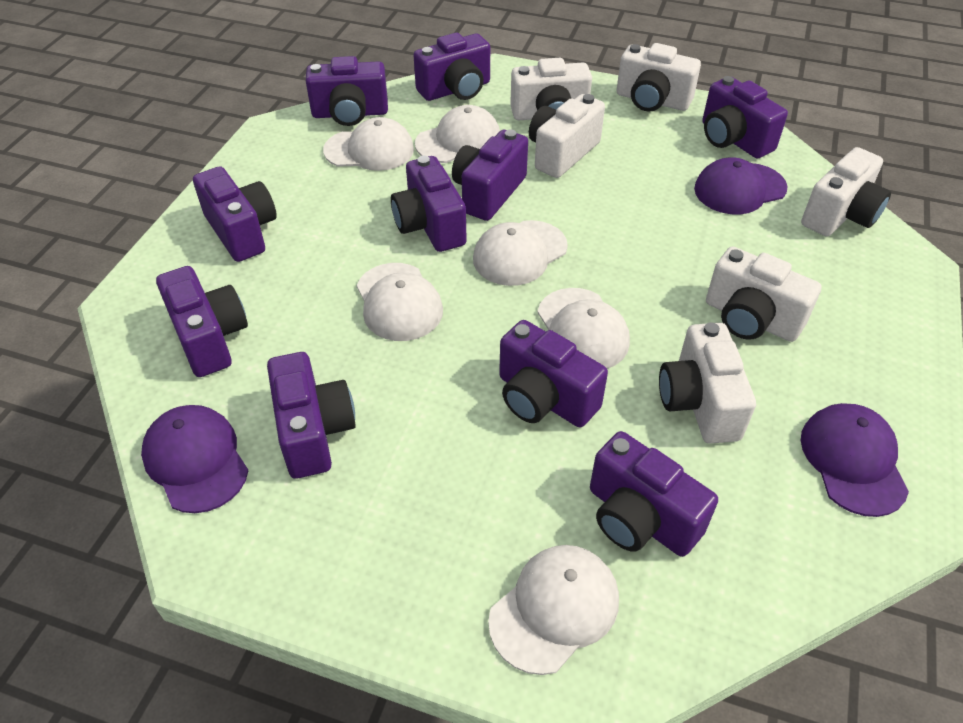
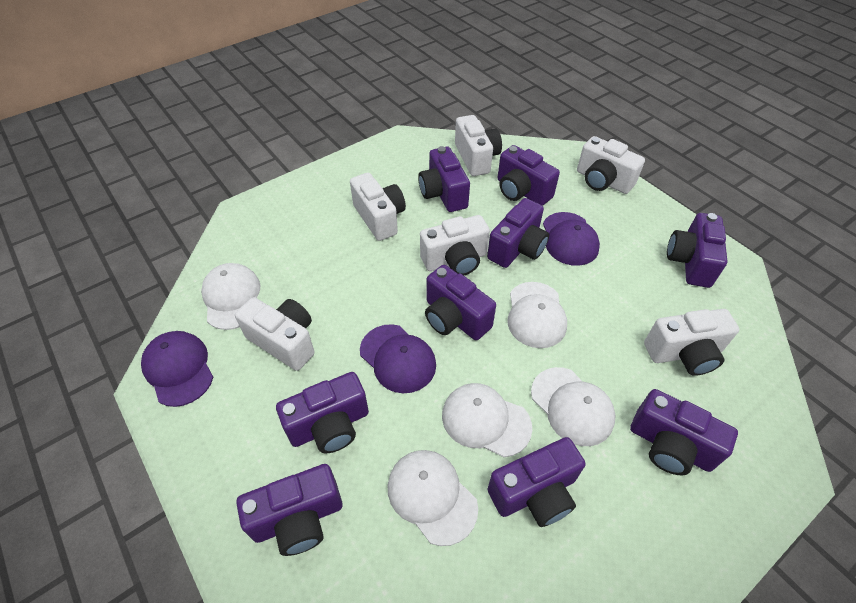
purple camera: [156,266,248,377] [193,166,277,262] [267,352,356,479] [306,56,388,126] [391,156,467,252] [414,33,490,101] [452,129,528,221] [499,320,608,427] [590,431,718,557] [702,76,788,159] = 10 -> [236,464,343,556] [276,372,369,453] [418,146,470,212] [425,265,496,340] [487,198,549,268] [488,437,585,527] [497,145,560,206] [630,389,738,475] [667,213,727,288] = 9
white cap: [323,117,414,171] [357,263,443,341] [415,105,500,163] [473,220,568,286] [488,545,619,675] [537,288,630,369] = 6 -> [201,263,260,330] [388,450,478,546] [442,383,532,457] [507,282,567,348] [531,367,616,446] = 5

